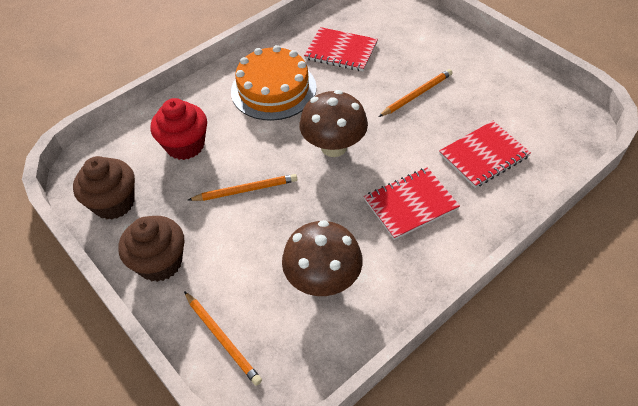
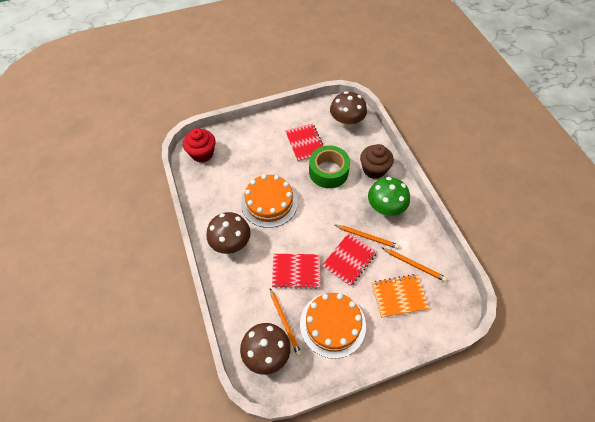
brown cupcake: [73,156,135,219] [118,216,184,282] = 2 -> [360,144,394,179] = 1
brown mushroom: [282,220,363,296] [299,90,368,157] = 2 -> [206,212,251,254] [240,323,291,375] [330,91,367,128] = 3
green mushroom: none = 0 -> [368,177,410,216] = 1
green tape: none = 0 -> [309,145,350,188] = 1
orange cake: [231,45,317,121] = 1 -> [241,174,298,228] [300,293,366,359] = 2
orange notebook: none = 0 -> [372,274,429,318] = 1

